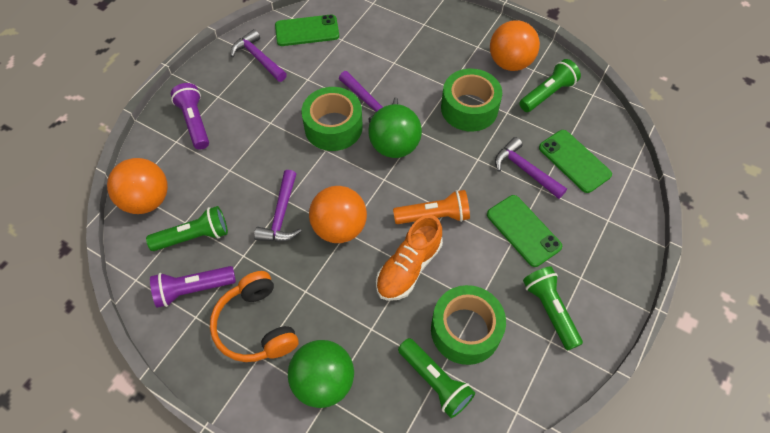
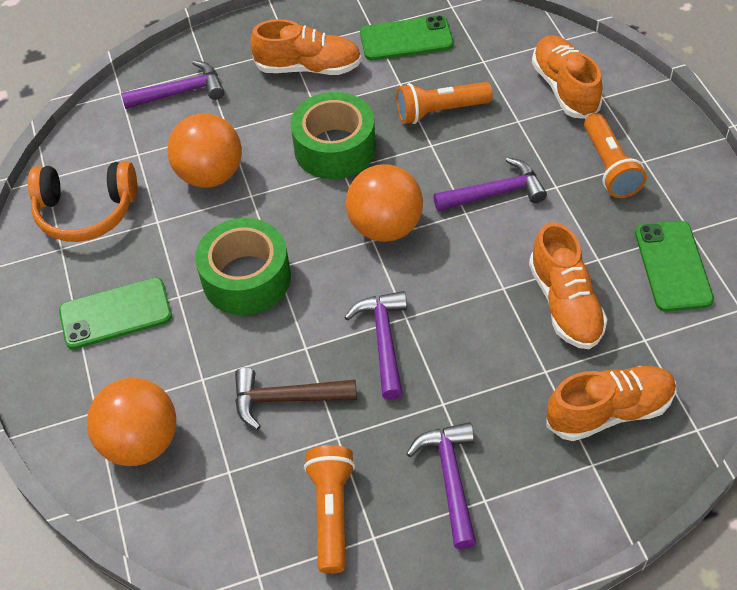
brown hammer: none = 0 -> [235,368,357,430] = 1
green ball: [288,340,354,408] [368,104,422,158] = 2 -> none = 0
green flashlight: [146,206,228,251] [398,338,475,418] [519,59,581,112] [523,266,583,351] = 4 -> none = 0
green tape: [301,87,363,151] [431,285,506,365] [441,69,502,131] = 3 -> [195,218,291,315] [290,92,376,179] = 2
orange flashlight: [393,190,470,224] = 1 -> [304,445,355,574] [396,82,493,124] [584,113,647,198] = 3
orange shoe: [376,215,443,301] = 1 -> [250,19,362,75] [529,222,608,349] [532,35,603,119] [546,366,676,441] = 4
purple flashlight: [150,266,236,308] [171,83,209,150] = 2 -> none = 0

